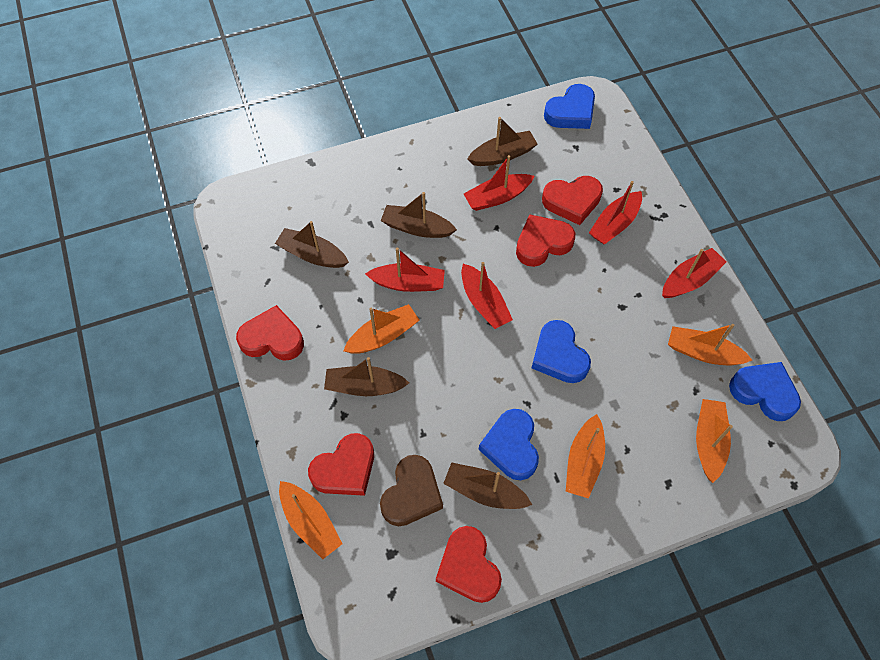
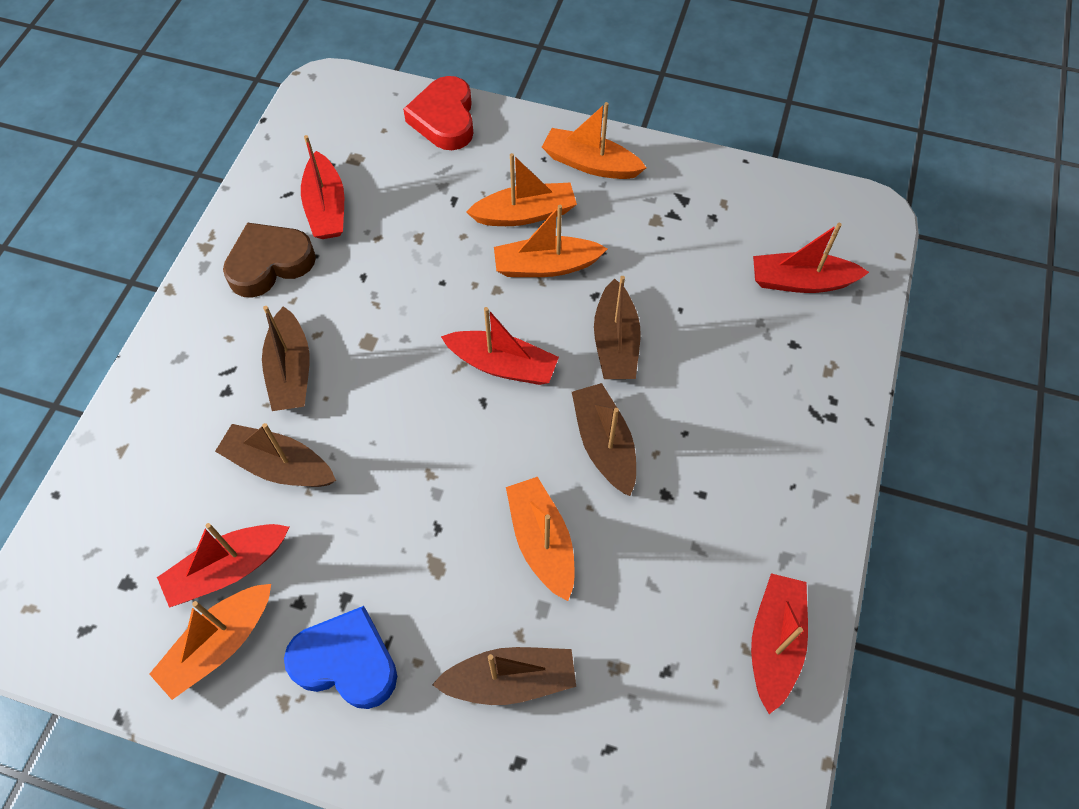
blue heart: [479,409,539,480] [532,320,591,383] [544,84,595,129] [729,362,801,421] = 4 -> [284,606,397,709] = 1
red heart: [236,305,304,361] [308,433,374,496] [436,526,502,603] [516,214,575,267] [542,176,603,225] = 5 -> [403,76,473,150] = 1

